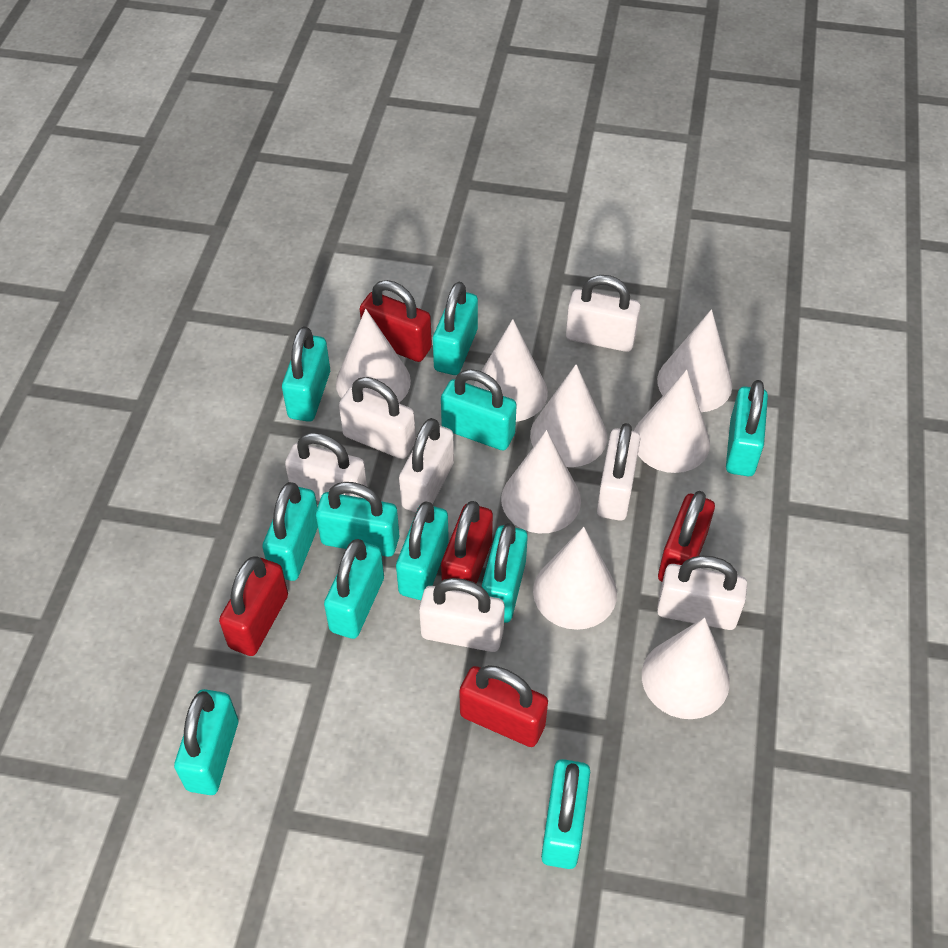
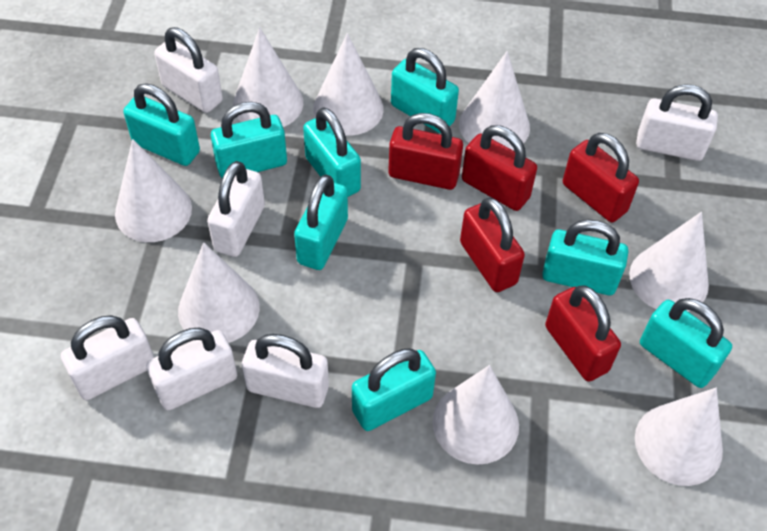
turquoise padlock: [174,689,238,795] [262,482,318,581] [282,326,330,422] [316,482,399,557] [324,539,384,639] [396,501,449,600] [433,282,478,375] [441,369,517,451] [482,523,528,623] [541,759,590,869] [726,380,768,476] = 11 -> [123,83,200,166] [211,102,287,178] [294,174,348,270] [303,107,361,197] [352,348,436,431] [391,48,459,133] [542,219,628,295] [640,298,732,388] = 8
white padlock: [285,432,367,501] [339,377,416,459] [399,418,454,513] [419,578,505,652] [566,275,641,352] [597,423,640,521] [657,556,747,630] = 7 -> [61,315,154,400] [146,328,237,410] [154,27,223,113] [207,161,265,257] [242,334,329,408] [636,84,718,161] = 6

